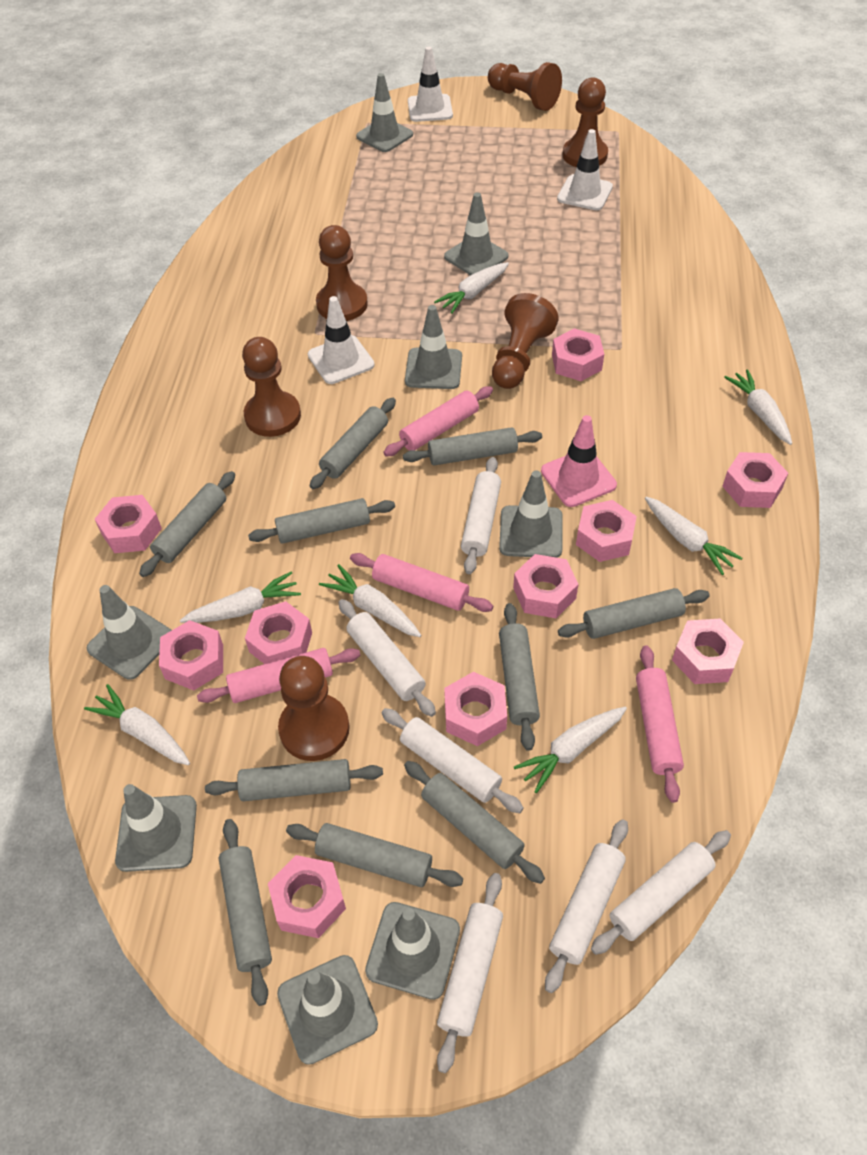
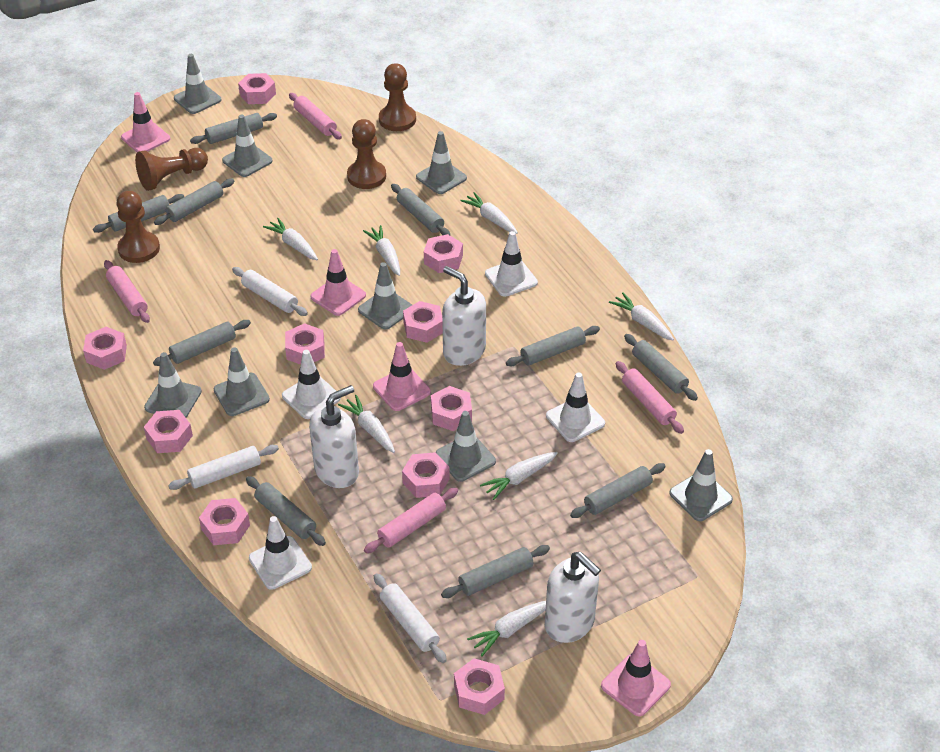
brown pawn: [242,337,301,437] [278,656,350,761] [316,225,368,321] [488,62,562,111] [492,293,559,389] [562,77,608,167] = 6 -> [117,191,160,263] [135,148,208,191] [347,119,386,189] [379,63,416,131] = 4
pink traffic cone: [541,415,617,507] = 1 -> [121,92,170,152] [311,249,366,316] [373,342,431,411] [601,640,671,716] = 4
white rolling pin: [338,599,436,717] [382,708,524,813] [437,873,503,1073] [461,457,501,574] [545,819,628,993] [591,830,731,955] = 6 -> [168,445,279,490] [232,267,308,316] [374,573,447,663] = 3
white soap dispenser: none = 0 -> [309,385,359,488] [442,266,486,366] [545,552,601,643] = 3
white traffic cone: [308,296,375,384] [408,46,453,122] [557,129,613,210] = 3 -> [249,516,312,590] [282,350,341,419] [485,231,538,297] [546,372,605,442] = 4

